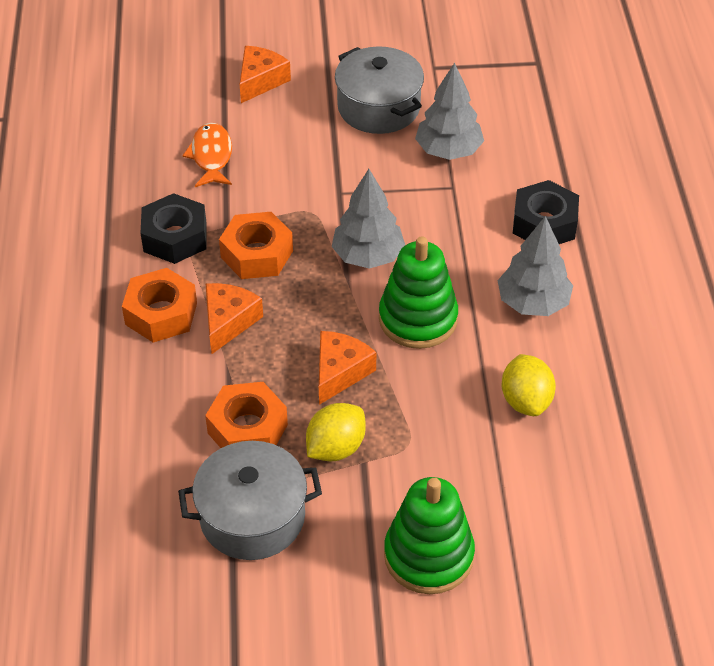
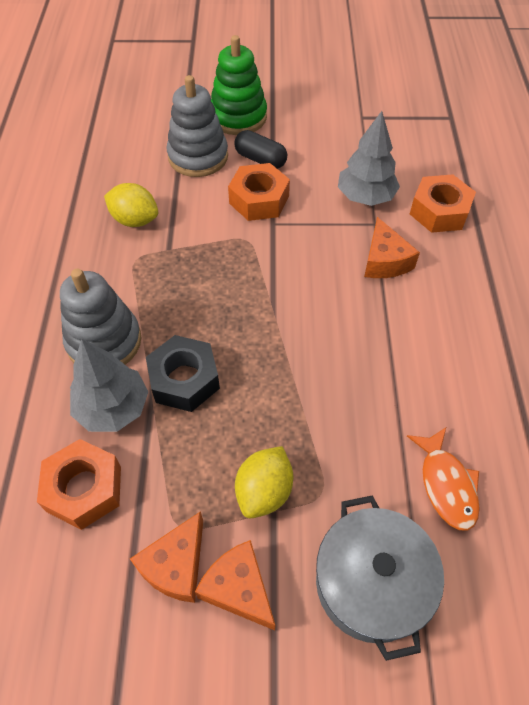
black capsule: none = 0 -> [234,130,287,169] = 1
black nut: [141,193,207,264] [513,180,579,244] = 2 -> [146,335,220,412] = 1
green stacking toy: [379,236,458,349] [384,477,475,594] = 2 -> [211,35,267,135] = 1
grey pot: [178,441,322,560] [335,46,424,134] = 2 -> [316,495,444,661] = 1
grey stacking toy: none = 0 -> [60,269,141,364] [167,75,228,177] = 2
grey tree: [332,169,405,269] [415,63,484,160] [498,216,573,316] = 3 -> [70,339,148,432] [338,111,400,206] = 2

